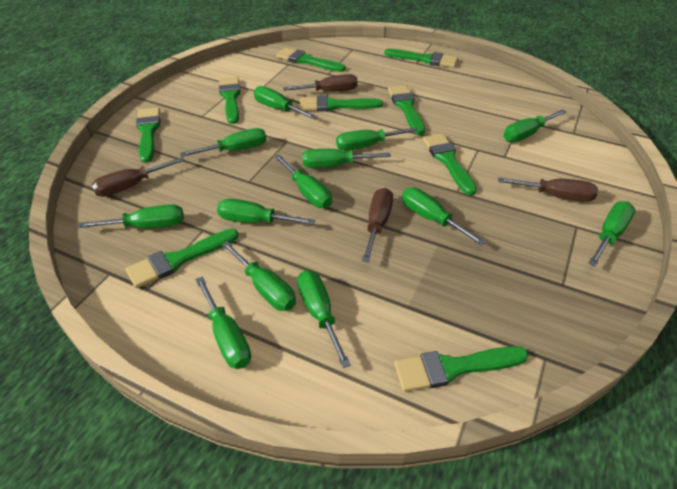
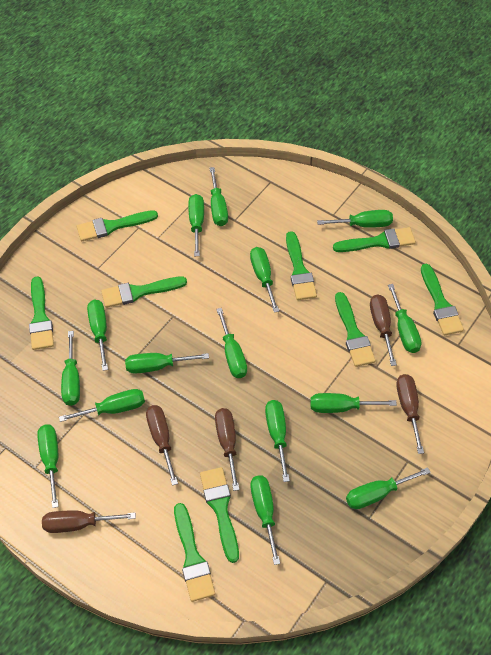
brown screwdriver: [91,157,185,197] [283,74,358,92] [362,188,393,262] [498,178,598,202] = 4 -> [42,510,136,533] [146,405,178,486] [215,408,240,491] [370,294,397,366] [397,374,424,454] = 5
green screwdriver: [78,204,184,228] [180,128,267,157] [195,276,251,369] [217,199,315,225] [221,241,296,311] [254,86,317,119] [274,154,332,208] [297,270,351,368] [302,149,391,168] [336,127,418,151] [402,188,486,246] [504,109,566,142] [588,201,635,266] = 13 -> [37,424,59,508] [59,389,145,422] [61,331,80,406] [87,300,108,371] [125,353,209,374] [188,194,204,256] [210,167,228,226] [216,308,247,378] [250,247,279,313] [251,475,280,565] [265,400,290,482] [310,393,397,413] [317,210,393,228] [346,467,431,509] [388,284,421,353] = 15

